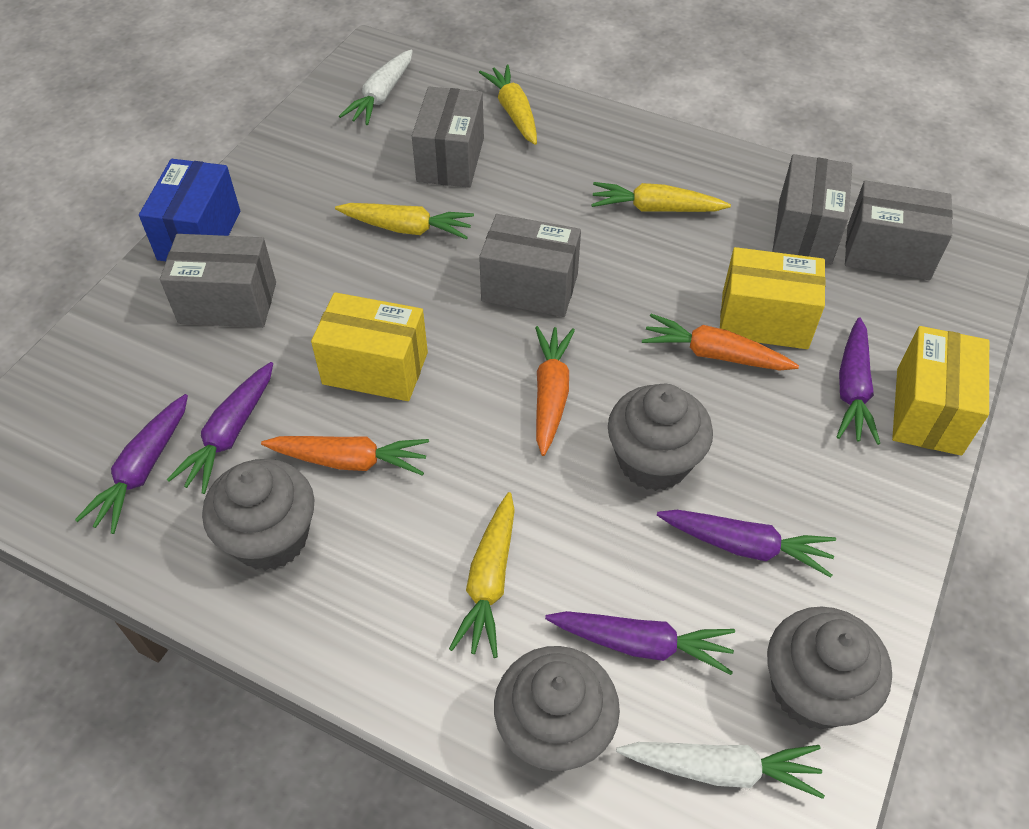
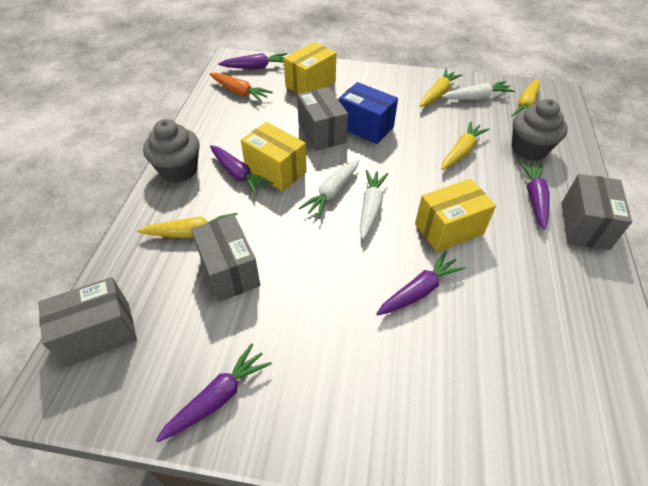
grey box: [160,234,276,328] [412,86,484,188] [479,214,581,317] [772,154,852,265] [845,180,953,280] = 5 -> [38,277,137,367] [191,214,260,302] [297,87,348,151] [561,174,632,250] = 4
grey cupcake: [202,459,315,571] [494,646,620,772] [608,384,713,491] [767,606,892,730] = 4 -> [143,119,200,183] [512,99,568,161] = 2
orange carrot: [261,436,429,476] [535,326,575,456] [642,314,799,370] = 3 -> [210,73,273,102] = 1
white carrot: [339,49,413,125] [616,742,825,799] = 2 -> [299,160,359,219] [360,170,388,239] [441,81,515,100] = 3

